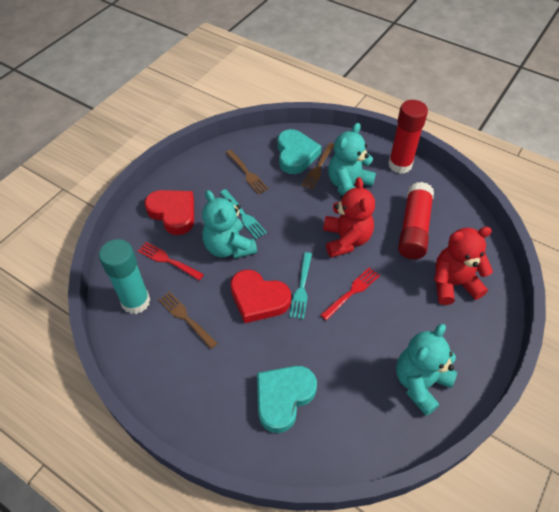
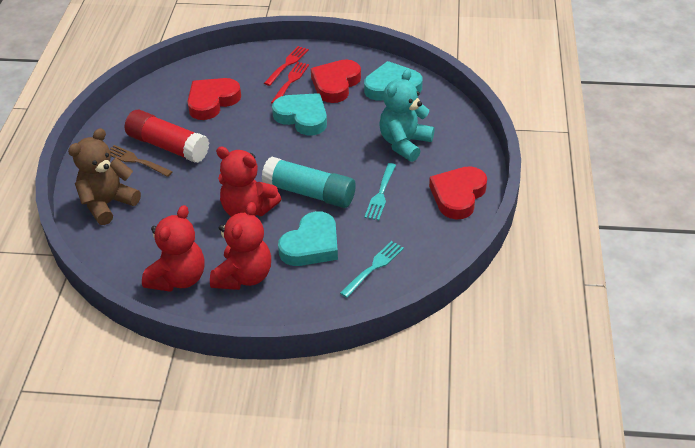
brown fork: [158,291,217,349] [225,150,269,195] [301,143,334,190] = 3 -> [109,145,173,177] = 1
brown teddy bear: none = 0 -> [68,128,141,225] = 1
red glue stick: [388,100,428,174] [398,182,434,259] = 2 -> [125,110,209,163] = 1
red heart: [144,190,194,235] [230,270,291,323] = 2 -> [187,78,241,120] [311,59,361,103] [429,166,487,220] = 3
red teddy bear: [323,177,375,258] [434,227,493,305] = 2 -> [142,205,205,292] [210,202,271,290] [216,147,281,217] = 3
turquoise heart: [257,366,317,433] [277,129,322,174] = 2 -> [272,93,327,135] [278,211,338,266] [364,61,423,101] = 3
turquoise teddy bear: [202,190,257,259] [328,123,376,195] [396,324,457,416] = 3 -> [379,69,435,162] = 1

